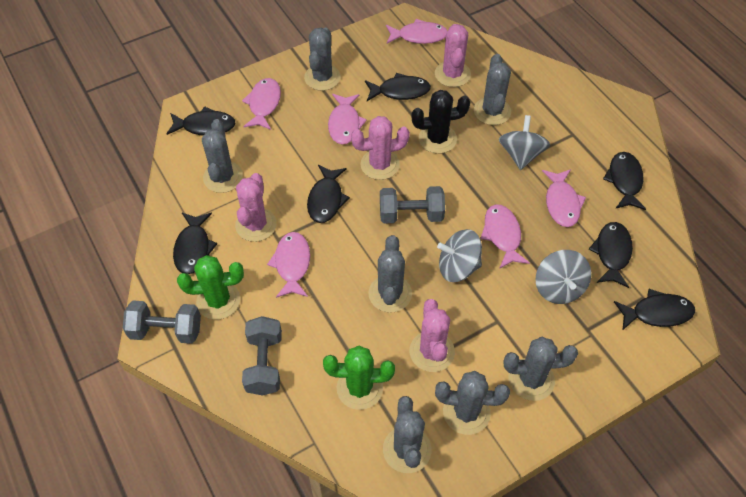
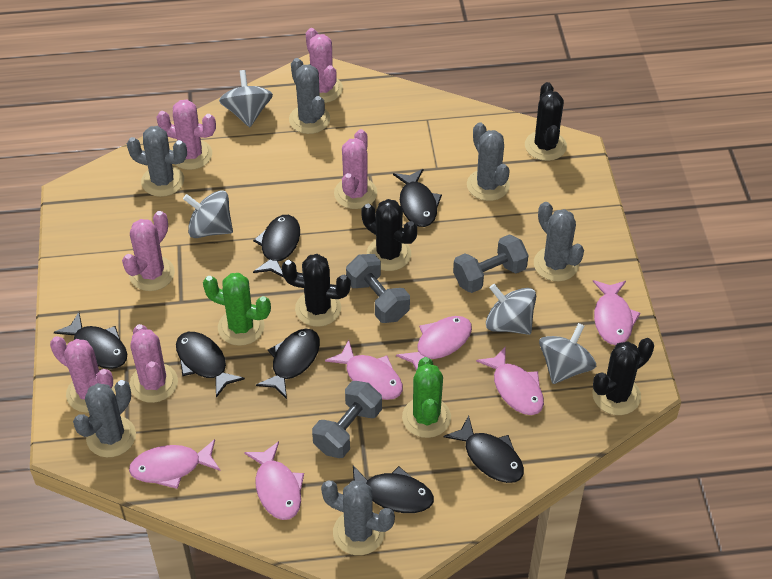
black cactus: [411,90,470,154] = 1 -> [282,254,351,327] [361,199,417,271] [525,82,567,161] [592,338,654,415] = 4
grey cactus: [202,119,243,193] [304,28,341,91] [368,235,412,313] [383,396,431,473] [435,371,510,435] [474,54,511,125] [503,337,578,401] = 7 -> [73,380,136,457] [127,126,187,197] [289,58,330,134] [321,481,395,555] [467,122,510,201] [534,202,584,281] = 6
grey spinning top: [437,229,482,282] [499,115,550,170] [535,250,591,304] = 3 -> [183,190,233,238] [219,70,273,127] [486,284,536,335] [539,323,596,384] = 4
pink cactus: [235,173,277,242] [351,116,410,180] [410,299,455,372] [435,24,471,87] = 4 -> [50,336,115,413] [122,211,175,291] [130,324,178,403] [156,100,216,170] [306,28,343,103] [334,129,377,209] = 6

